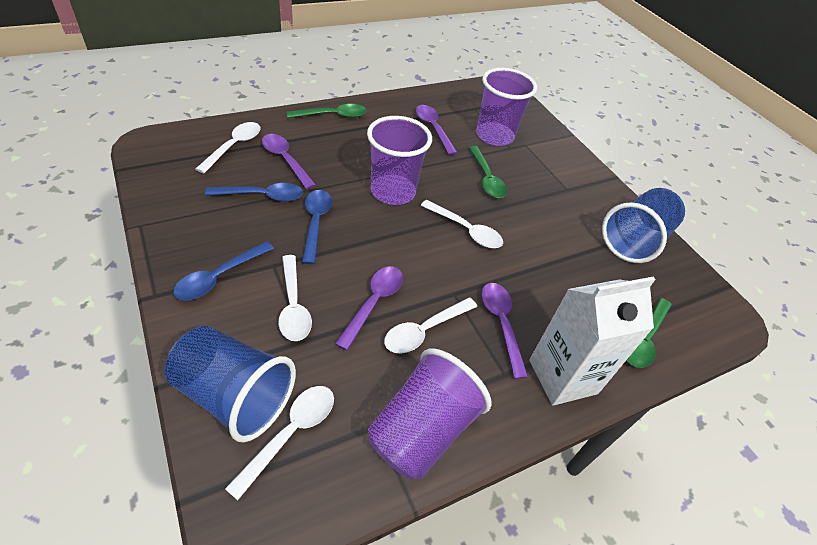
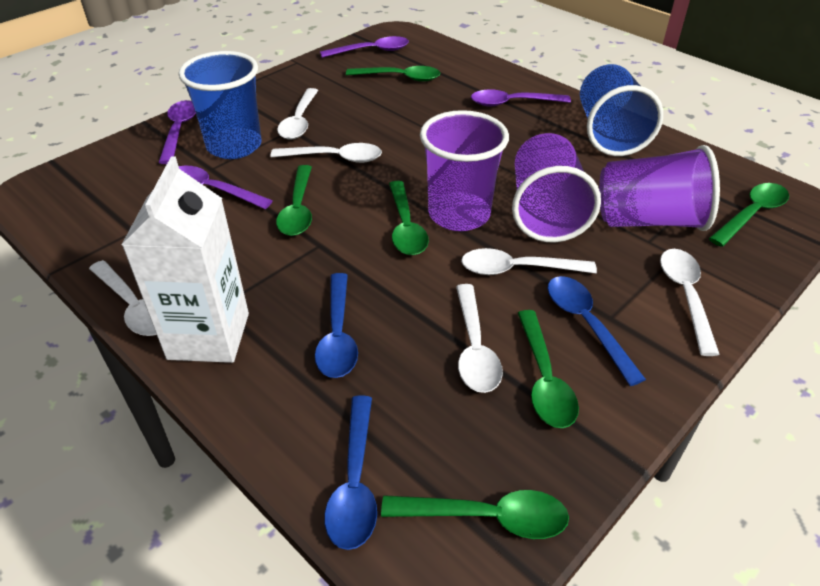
green spoon: [287,104,367,118] [468,146,507,198] [627,298,672,368] = 3 -> [276,165,312,236] [346,66,441,82] [381,490,569,539] [389,181,429,255] [518,310,579,428] [709,183,789,247] = 6
white spoon: [196,122,261,173] [225,386,334,500] [278,255,312,341] [384,297,477,353] [420,200,503,248] = 5 -> [89,260,157,336] [270,143,382,163] [277,88,318,140] [456,284,503,393] [461,248,597,275] [660,249,720,356] = 6

